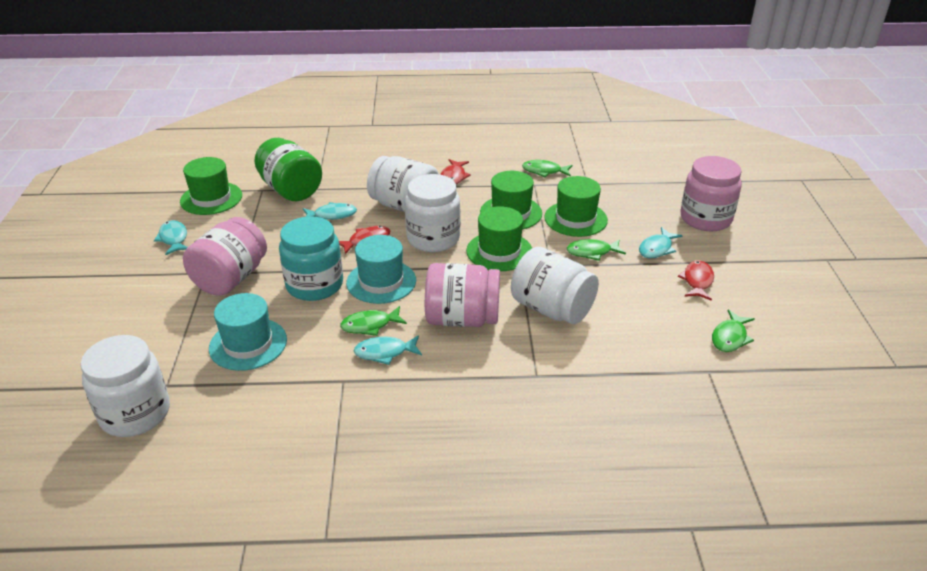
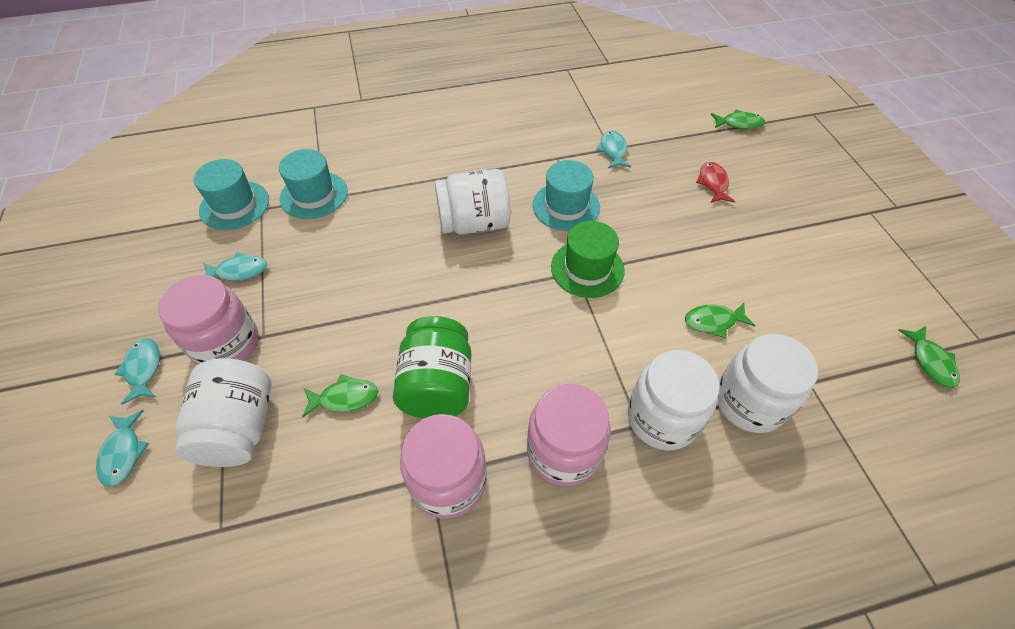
green hat: [180,157,242,215] [466,206,532,271] [480,171,542,230] [544,176,608,237] = 4 -> [551,221,625,298] = 1
red fish: [339,226,390,254] [440,159,471,184] [678,261,714,301] = 3 -> [696,162,735,203] = 1
turquoise hat: [209,293,287,371] [346,235,416,304] = 2 -> [193,159,269,230] [279,149,348,219] [533,160,600,231] = 3
turquoise jar: [279,216,343,301] = 1 -> none = 0

